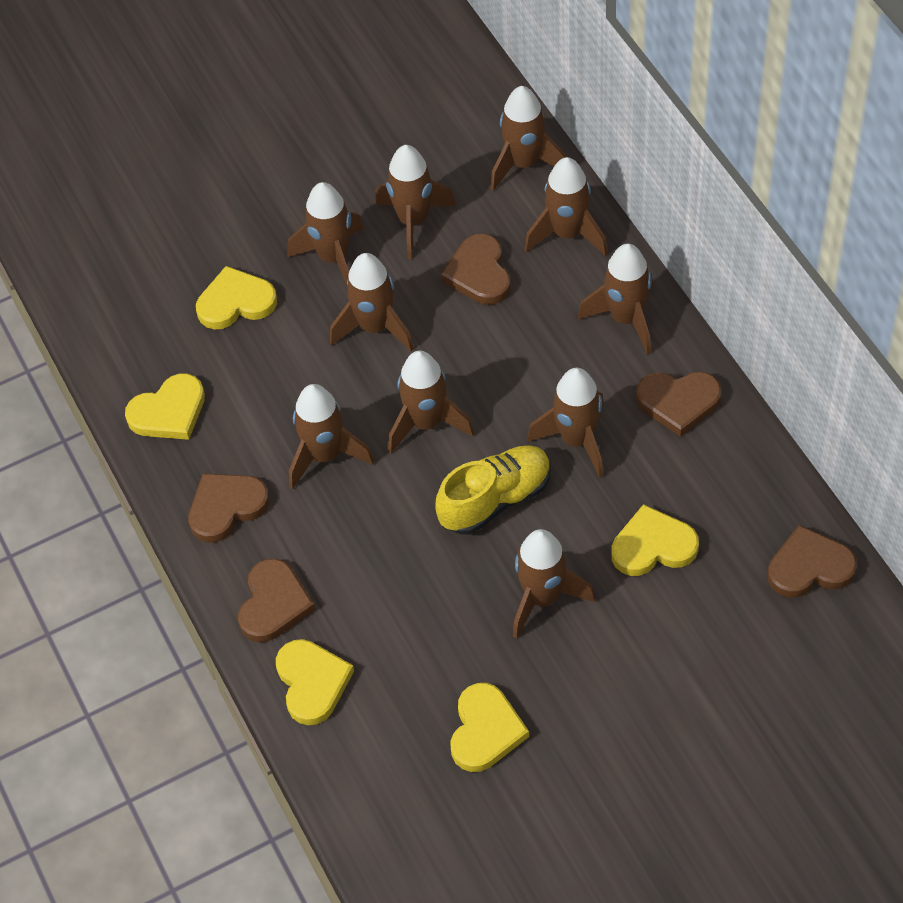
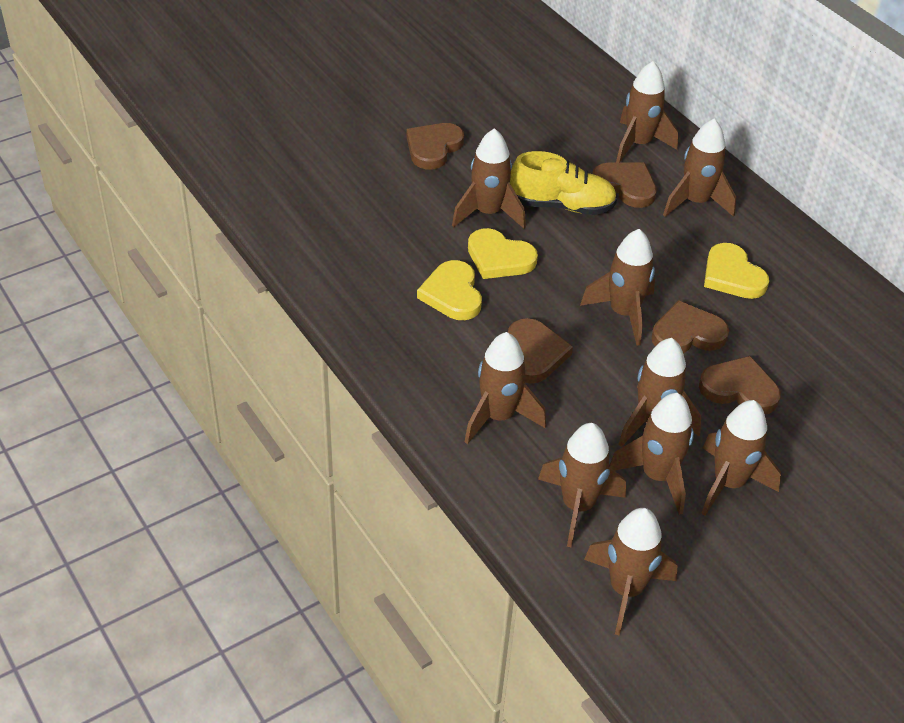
yellow heart: [125,374,205,440] [196,266,277,330] [276,639,354,725] [450,683,529,772] [611,504,699,576] = 5 -> [417,260,482,320] [468,228,538,279] [704,243,769,299] = 3

